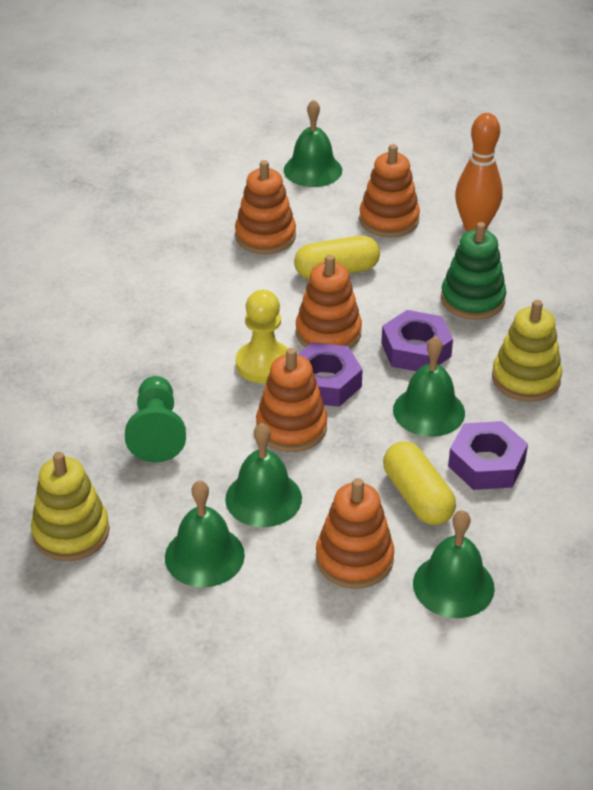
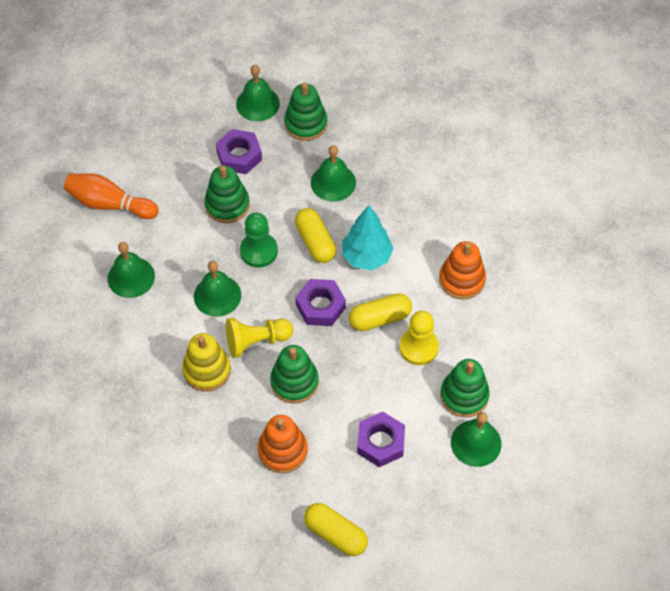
green stacking toy: [441,222,506,320] = 1 -> [204,165,250,223] [270,345,319,403] [284,83,327,141] [440,359,490,417] = 4
orange stacking toy: [235,160,296,254] [256,348,327,452] [296,255,362,349] [316,478,394,589] [359,144,420,237] = 5 -> [258,415,308,473] [439,241,486,300] = 2
turquoise tree: none = 0 -> [342,205,393,270] = 1
yellow capsule: [294,235,380,279] [383,441,456,525] = 2 -> [295,208,336,263] [304,503,368,556] [349,293,412,331] = 3
yellow pawn: [236,290,288,383] = 1 -> [226,318,293,358] [399,311,439,365] = 2
yellow stacking toy: [31,452,110,561] [492,300,562,402] = 2 -> [182,333,231,392] = 1

